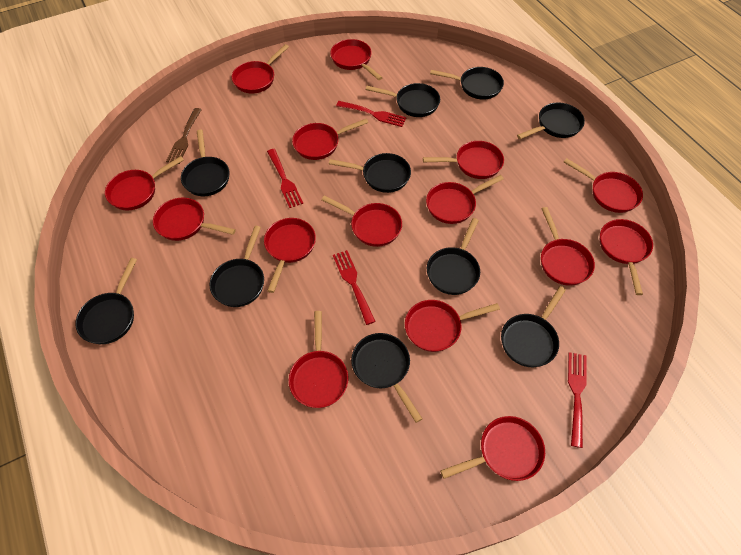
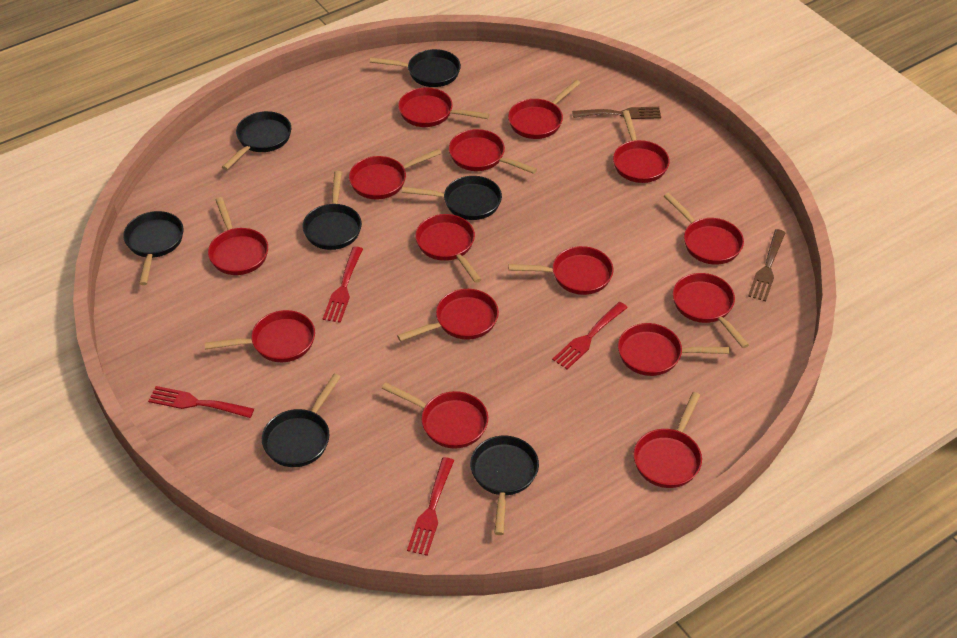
black pan: [75,258,137,344] [181,130,229,196] [210,226,264,307] [329,153,411,193] [351,333,422,423] [365,83,440,117] [427,218,480,295] [430,67,504,100] [501,286,566,367] [517,102,585,139] = 10 -> [123,211,183,285] [222,111,291,170] [262,374,341,467] [302,171,362,250] [370,49,461,87] [402,176,502,220] [470,436,539,535] = 7
brown fork: [166,108,202,164] = 1 -> [572,107,661,119] [748,229,786,301] = 2

